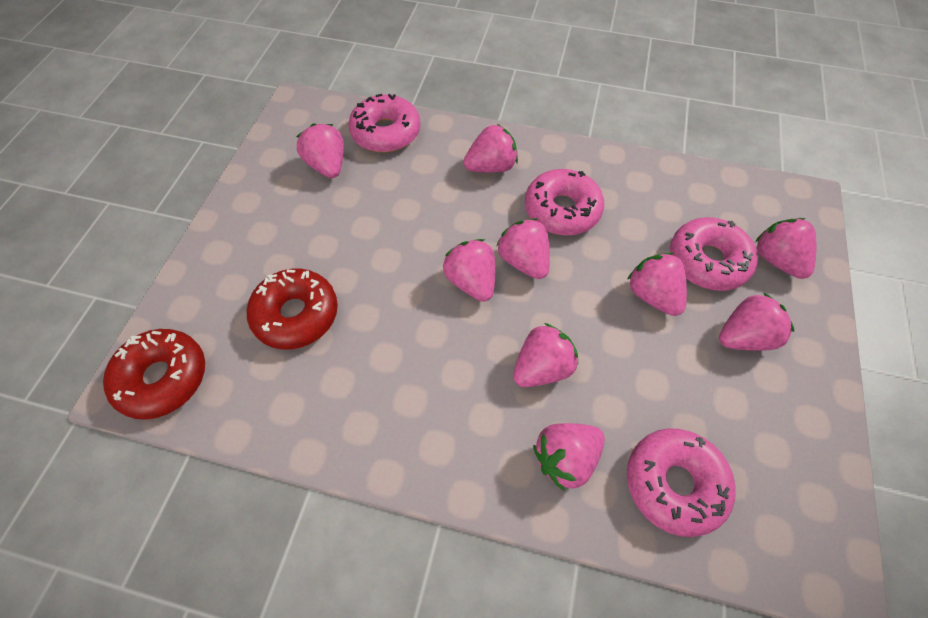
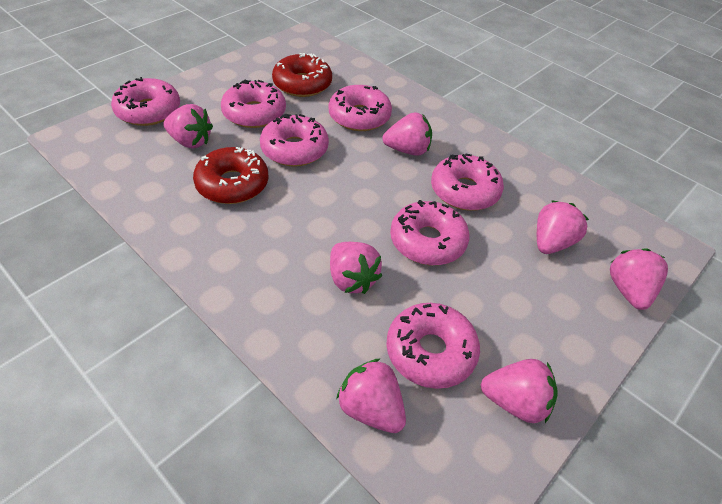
pink donut: [348,94,421,153] [525,169,604,236] [627,428,736,537] [670,217,758,291] = 4 -> [111,77,180,126] [221,80,286,128] [260,114,329,167] [329,85,392,131] [386,303,480,389] [390,200,470,265] [431,154,504,211] = 7
pink strawberry: [296,124,344,178] [443,239,495,302] [464,124,518,173] [497,218,550,279] [513,323,578,387] [533,423,605,491] [627,253,687,316] [719,293,794,351] [755,218,816,279] = 9 -> [163,104,213,148] [330,242,382,294] [336,359,406,433] [382,112,432,156] [481,359,558,423] [537,200,589,254] [610,248,668,310] = 7

